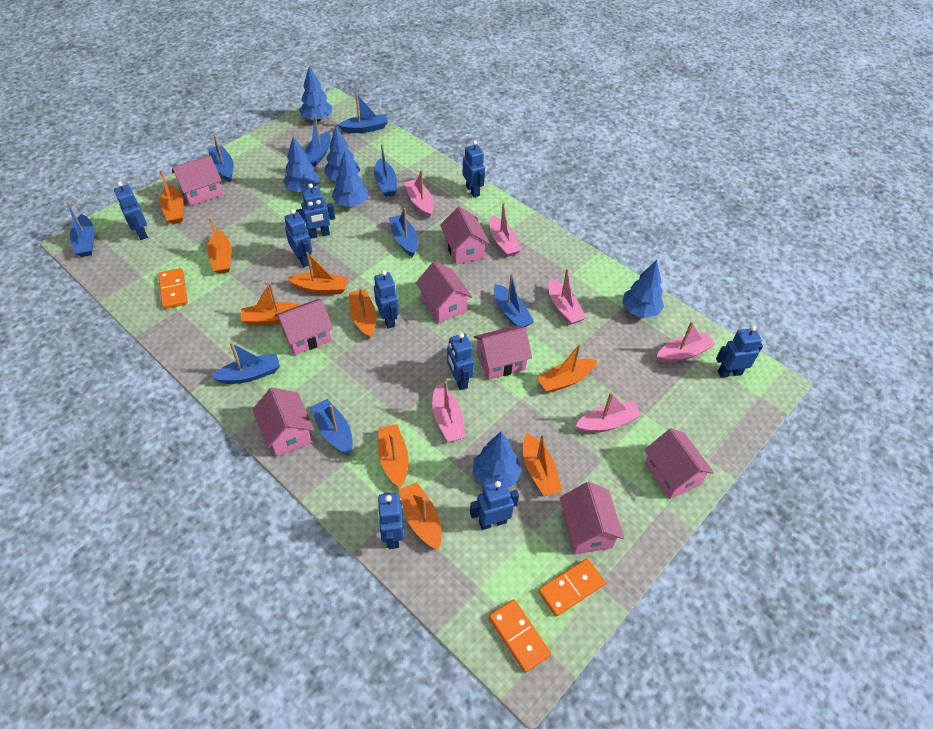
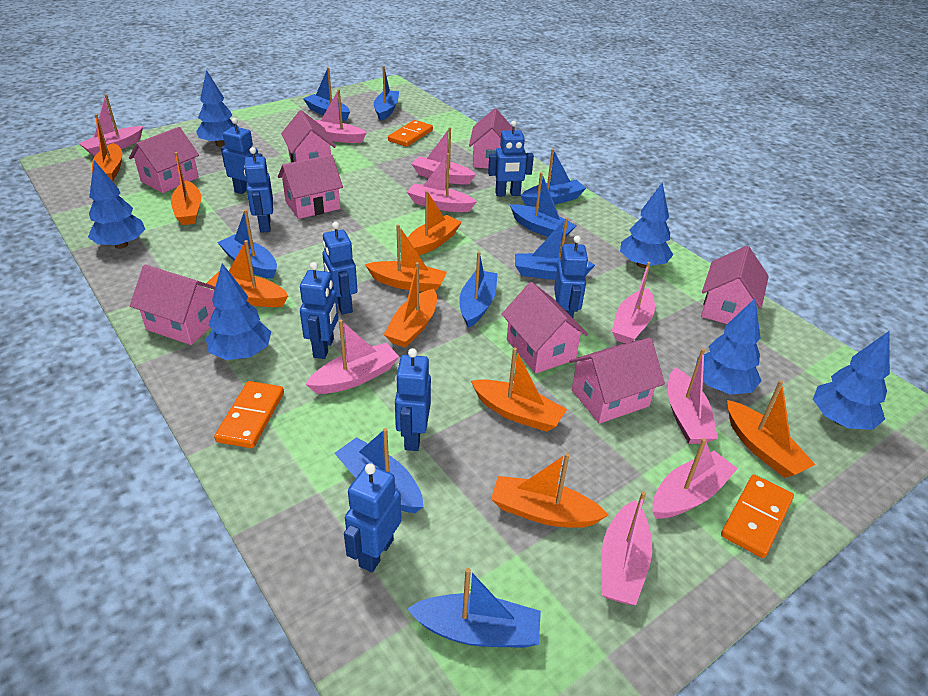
blue robot: [114,182,148,240] [284,209,312,267] [296,184,335,239] [374,270,399,329] [377,492,404,549] [447,333,474,390] [463,140,485,198] [470,479,519,530] [716,326,763,378] = 9 -> [221,118,262,194] [244,147,273,233] [300,262,339,359] [322,222,358,315] [344,463,401,572] [395,348,431,451] [488,121,534,197] [554,236,588,318] = 8
pink boat: [404,170,434,218] [432,381,466,442] [489,202,521,257] [548,268,586,325] [575,392,642,433] [656,321,716,363] = 6 -> [78,94,143,156] [306,319,399,394] [315,90,367,143] [407,153,477,212] [411,127,476,185] [601,491,652,605] [612,262,655,343] [653,438,738,519] [668,348,718,444] = 9

